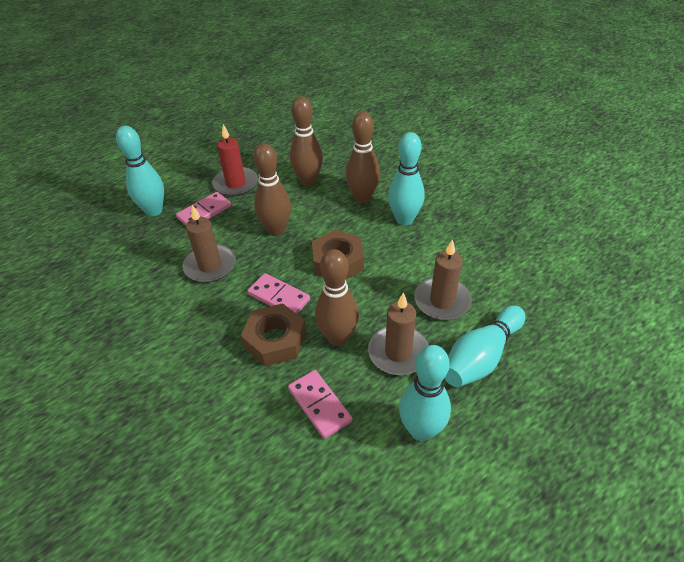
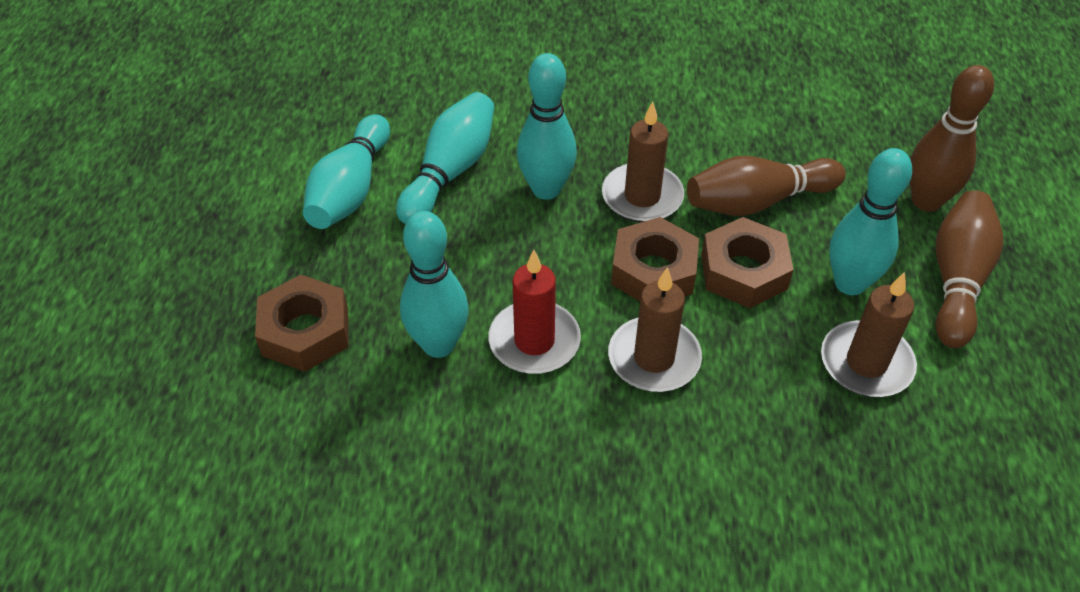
brown bowling pin: [253,143,291,236] [290,96,323,186] [315,249,359,346] [346,111,380,203] = 4 -> [687,156,846,216] [910,65,994,212] [935,190,1004,348] = 3
brown nut: [241,303,306,367] [312,230,364,279] = 2 -> [255,275,349,372] [611,217,699,301] [701,217,794,308] = 3
pink domino: [176,192,231,225] [247,273,310,314] [288,370,352,439] = 3 -> none = 0
turquoise bowling pin: [116,126,164,216] [388,132,425,226] [399,345,451,441] [445,306,525,387] = 4 -> [303,114,390,229] [396,92,494,224] [400,211,469,358] [517,53,577,200] [829,148,912,295] = 5

